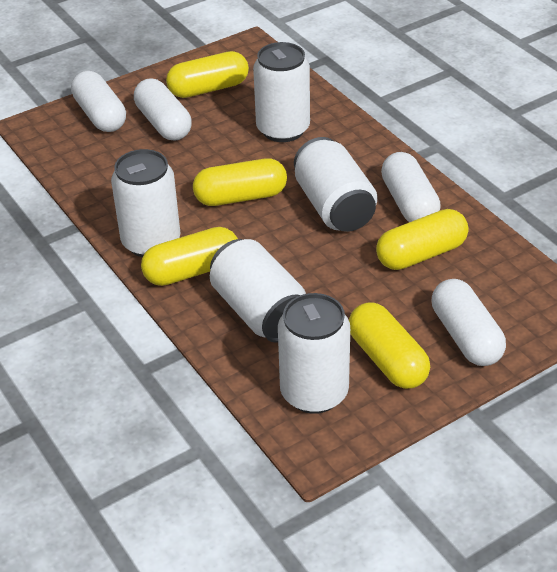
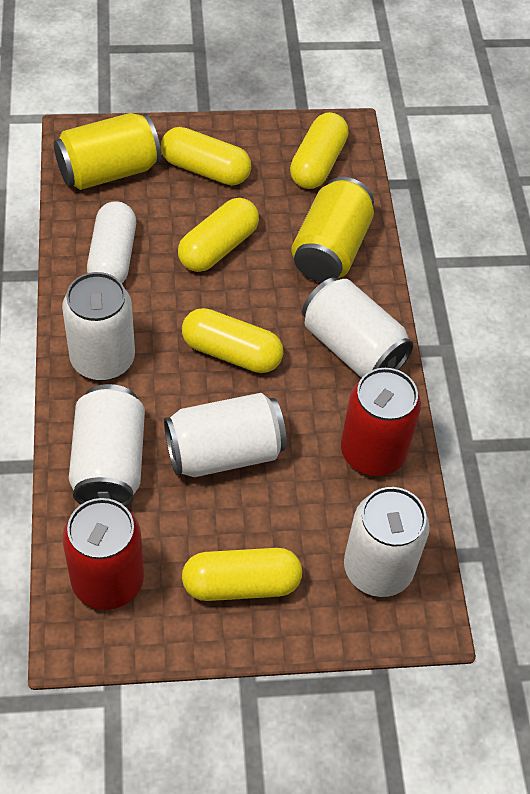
red can: none = 0 -> [63,498,144,610] [341,368,421,476] = 2
white capsule: [71,71,126,132] [134,78,192,141] [381,152,441,222] [432,279,506,366] = 4 -> [87,201,136,283] = 1
yellow can: none = 0 -> [54,113,161,190] [291,177,374,282] = 2

